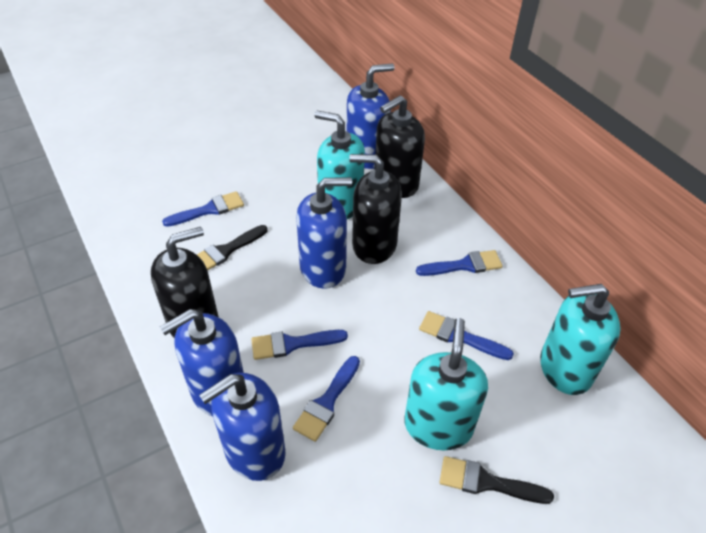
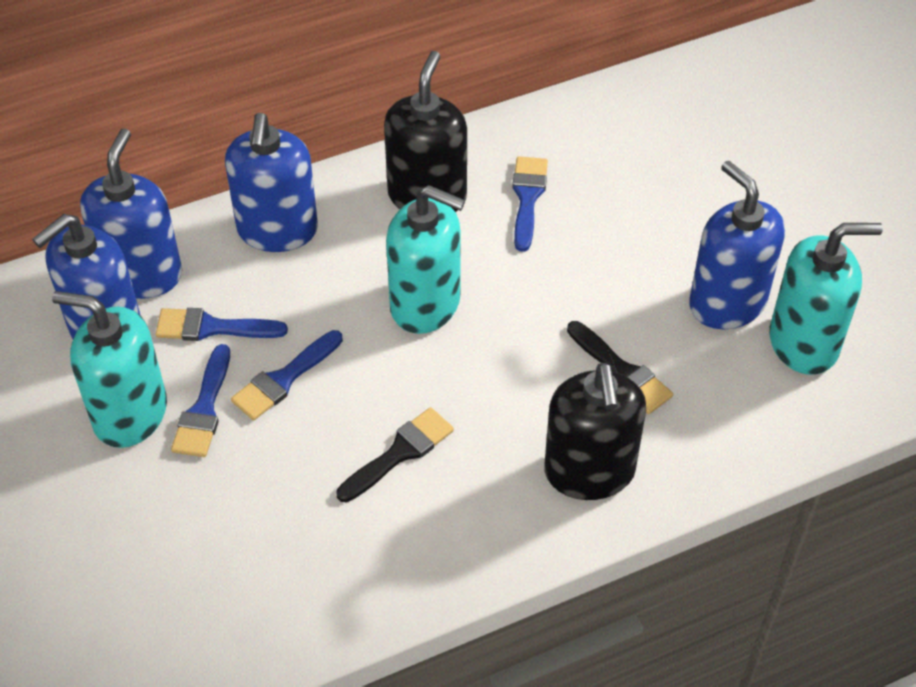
black soap dispenser: [151,227,219,339] [349,154,402,264] [375,95,425,198] = 3 -> [384,51,467,212] [544,363,646,500] = 2
blue brush: [162,191,244,227] [251,330,348,360] [293,356,360,442] [416,250,503,276] [419,311,514,360] = 5 -> [156,308,288,341] [171,344,230,457] [231,330,343,420] [512,156,548,252] = 4

